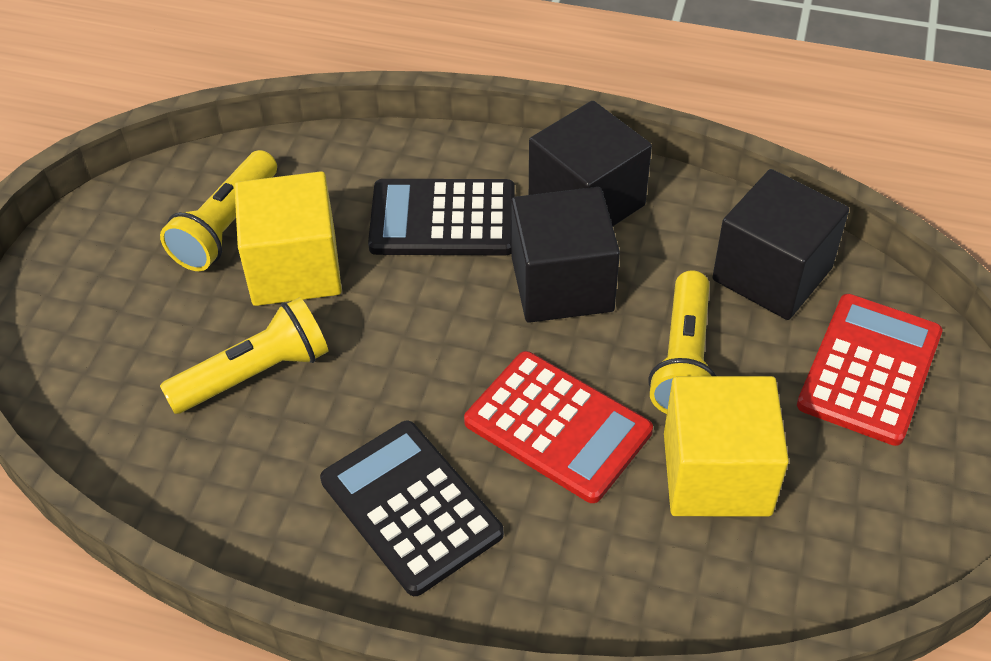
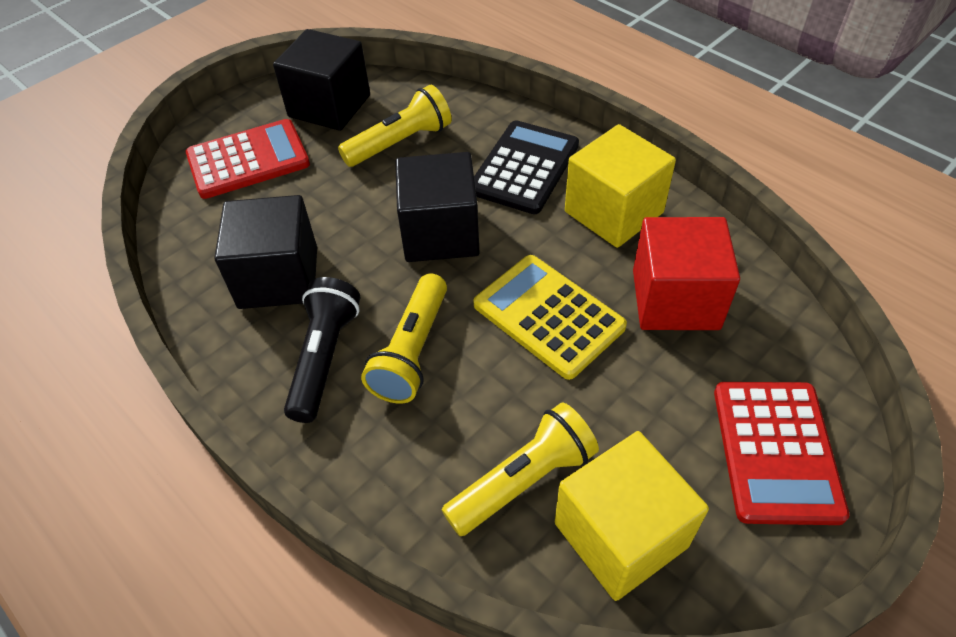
black calculator: [320,421,504,596] [368,179,515,255] = 2 -> [474,120,579,214] = 1
black flashlight: none = 0 -> [284,277,360,423] = 1
red cube: none = 0 -> [633,217,740,330] = 1
yellow calculator: none = 0 -> [473,255,627,380] = 1

